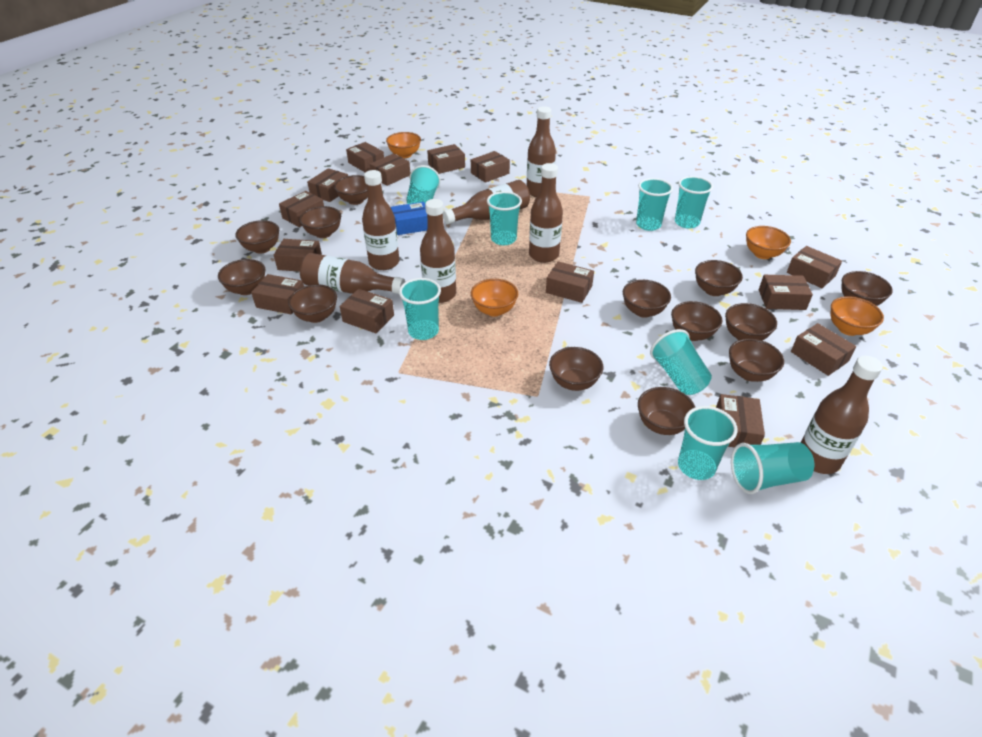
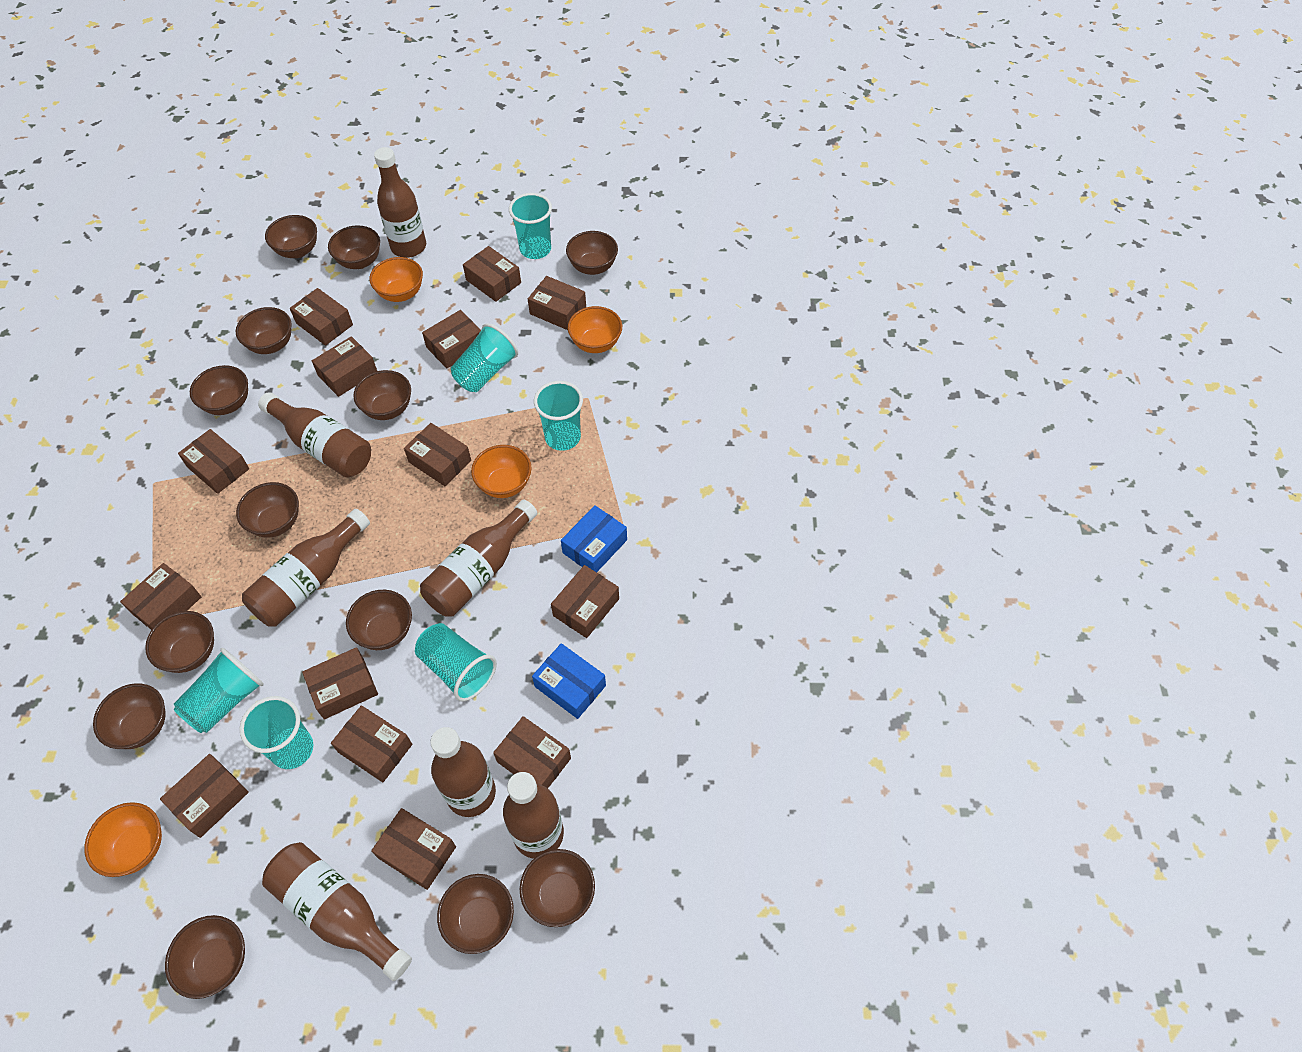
blue box: [391,202,428,235] = 1 -> [532,643,606,719] [561,505,627,572] = 2
turquoise cup: [399,278,441,340] [406,165,441,204] [487,191,522,245] [636,178,673,231] [650,329,712,395] [675,176,713,229] [678,406,737,480] [731,442,814,494] = 8 -> [174,648,264,733] [240,696,313,769] [415,623,497,702] [451,323,518,392] [509,193,552,259] [534,381,583,451] = 6

